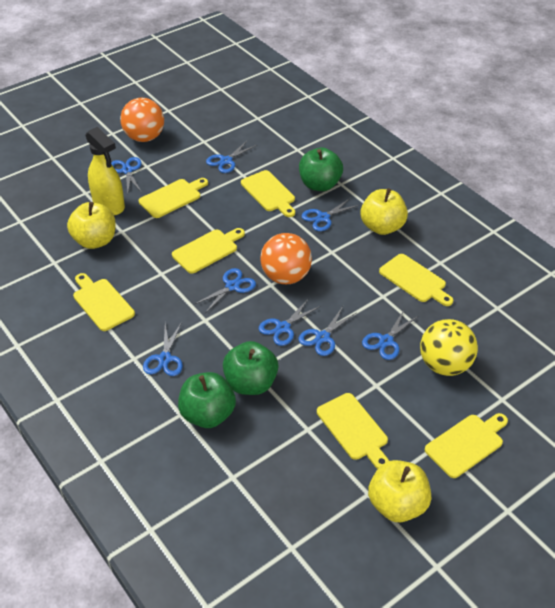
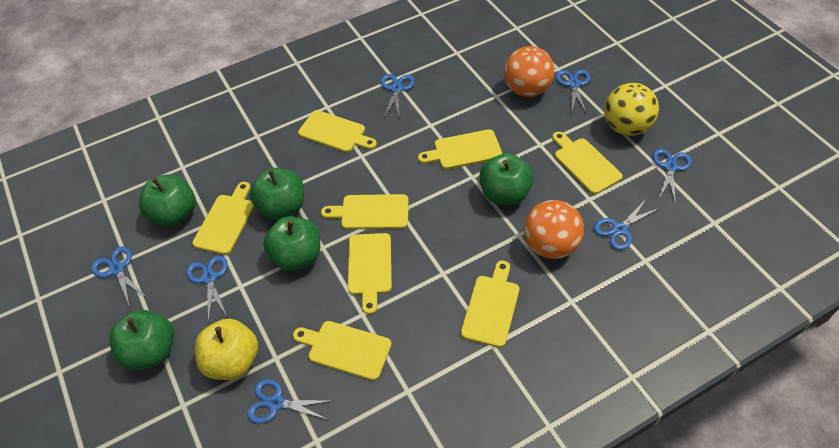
blue scissors: [111,157,142,194] [143,322,183,376] [195,268,256,313] [206,140,257,173] [259,300,321,346] [299,306,357,356] [301,198,359,231] [362,310,418,360] = 8 -> [91,246,146,307] [186,255,228,323] [247,379,334,424] [381,74,415,117] [556,70,590,114] [594,199,660,250] [653,148,692,205] = 7
green apple: [178,372,236,428] [223,341,279,395] [299,148,343,191] = 3 -> [109,310,174,371] [139,174,196,227] [250,168,304,220] [263,216,320,271] [479,153,534,205] = 5
yellow apple: [67,202,116,249] [360,188,408,235] [368,460,431,522] = 3 -> [195,318,258,380] = 1
yellow cutting board: [73,273,135,331] [139,178,208,218] [172,228,245,274] [241,170,295,217] [317,393,389,469] [379,254,453,306] [424,413,508,478] = 7 -> [192,182,254,255] [293,321,392,381] [298,110,377,152] [321,194,409,229] [348,233,392,315] [418,129,502,169] [461,260,519,348] [552,132,623,194] = 8
yellow spray bottle: [85,127,125,215] = 1 -> none = 0

